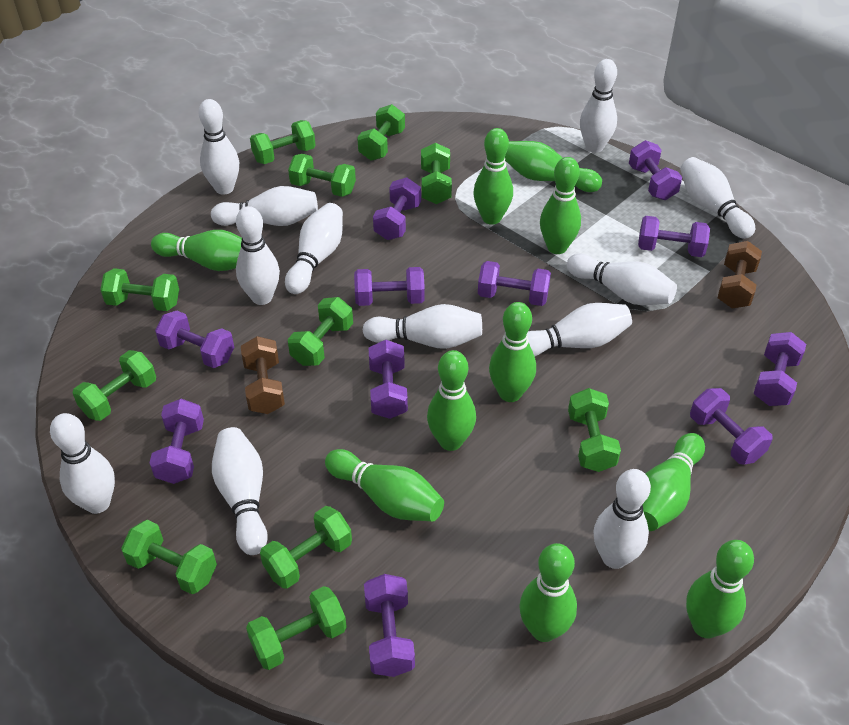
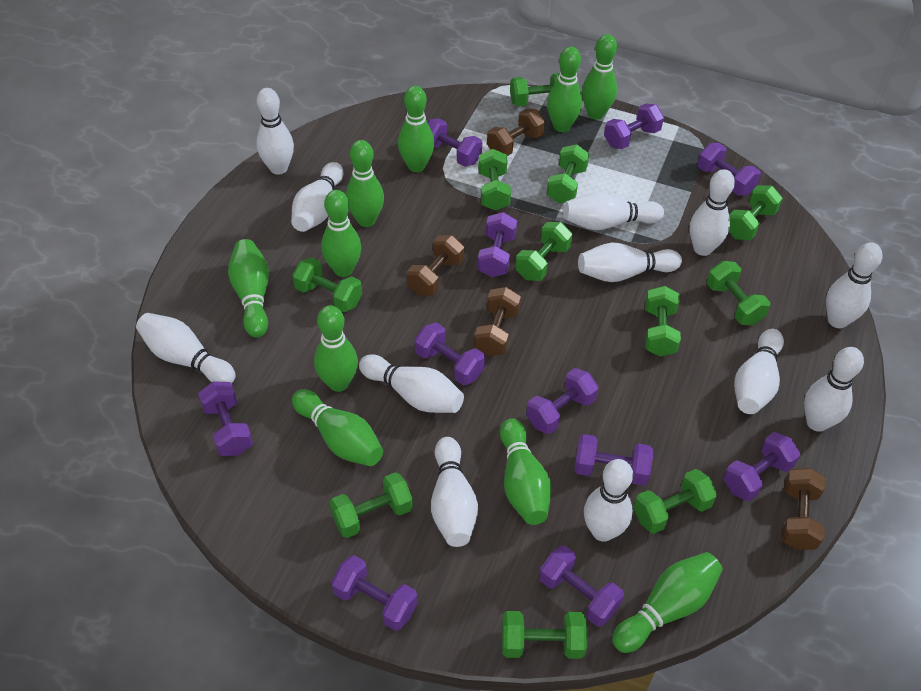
brown dumbbell: [241,336,285,414] [718,241,762,309] = 2 -> [407,235,464,296] [474,287,521,356] [487,109,545,156] [781,468,826,550] = 4

